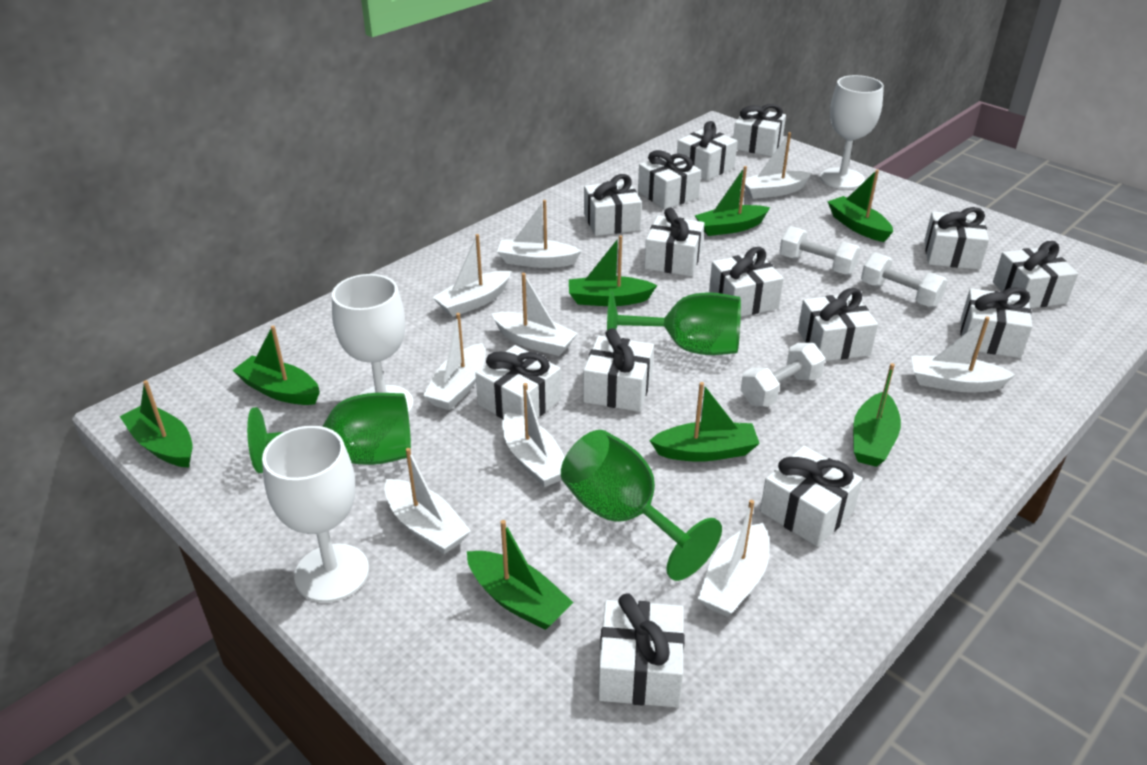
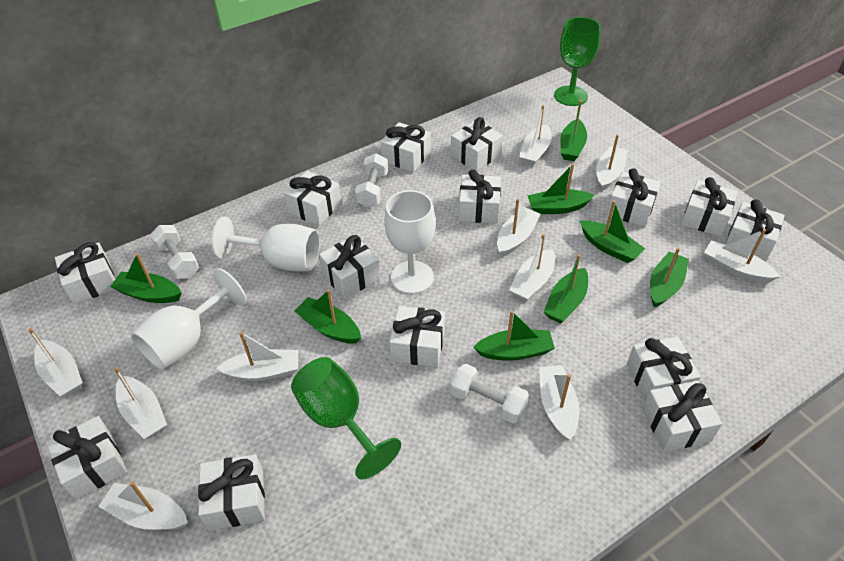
green goblet: [247,393,411,473] [561,430,722,581] [607,291,741,355] = 3 -> [291,357,401,480] [554,17,601,106] = 2
white boat: [384,448,471,554] [423,313,486,410] [432,234,511,317] [491,273,578,356] [497,200,582,268] [502,383,565,487] [698,500,769,617] [744,132,812,199] [911,316,1016,392] = 9 -> [28,328,83,397] [98,482,188,530] [114,367,167,439] [216,332,298,381] [497,199,540,257] [509,234,555,301] [519,105,551,166] [539,365,579,440] [596,135,628,191] [704,229,780,283] = 10

